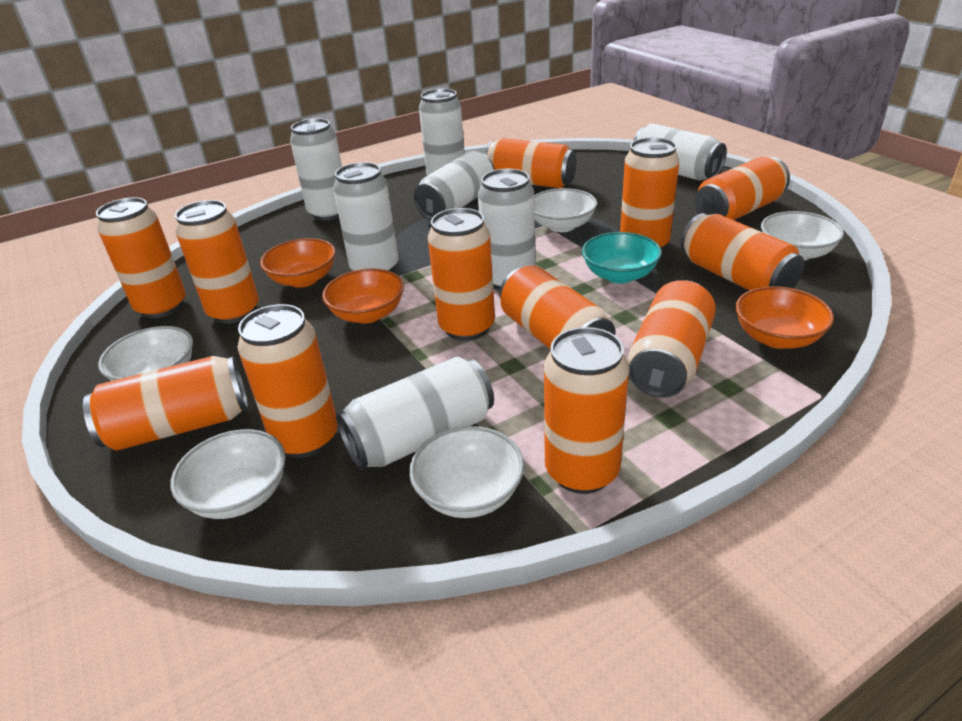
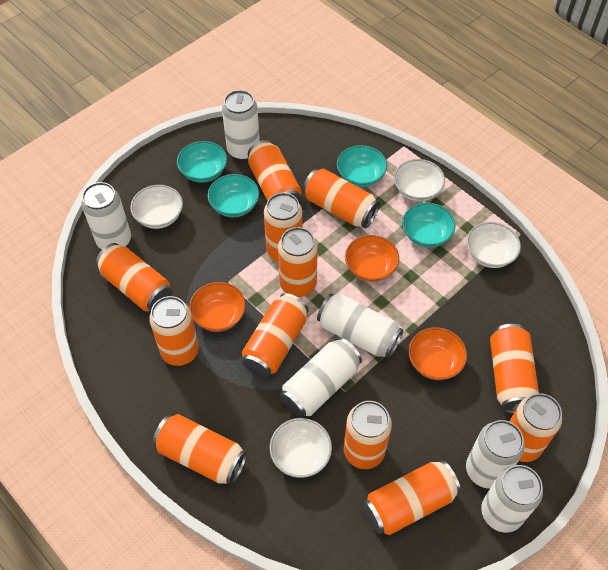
turquoise bowl: [582,232,662,283] = 1 -> [177,141,227,183] [207,174,259,217] [337,145,387,187] [402,202,455,248] = 4
white bowl: [98,326,193,381] [171,429,286,519] [409,426,524,518] [534,188,597,232] [761,211,844,261] = 5 -> [130,185,183,229] [270,418,332,478] [394,159,445,202] [467,222,521,268] = 4
white can: [290,118,342,221] [333,162,399,272] [336,357,494,470] [413,151,495,220] [419,89,465,176] [478,169,536,290] [633,124,727,181] = 7 -> [81,182,131,250] [222,90,260,160] [280,338,362,418] [317,293,404,359] [466,420,525,489] [481,465,543,533] = 6

